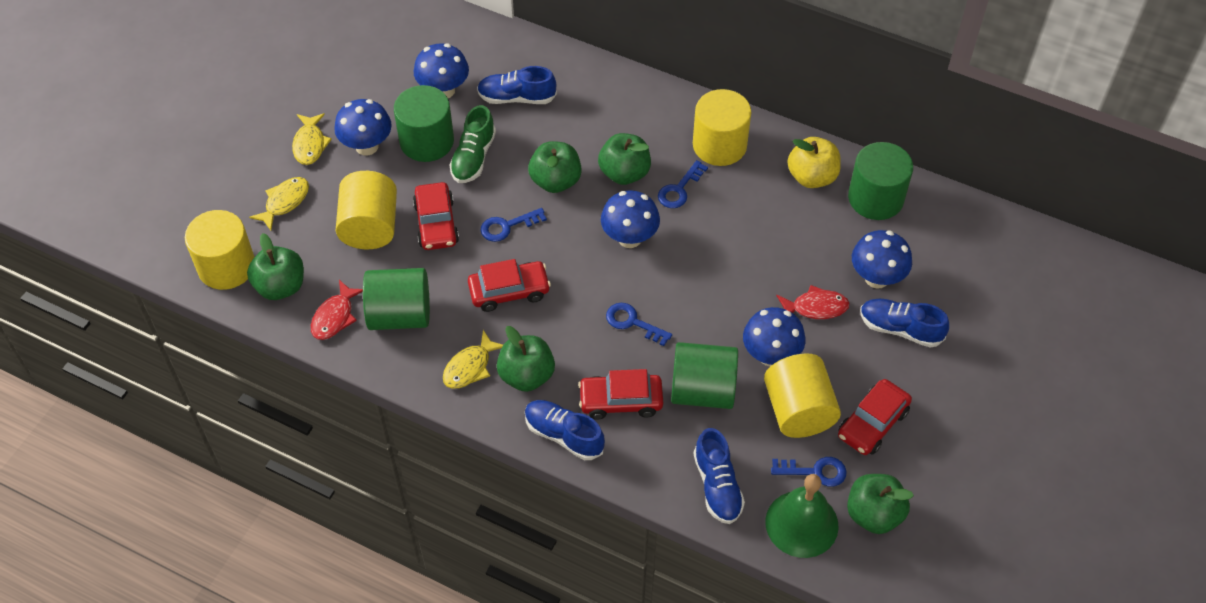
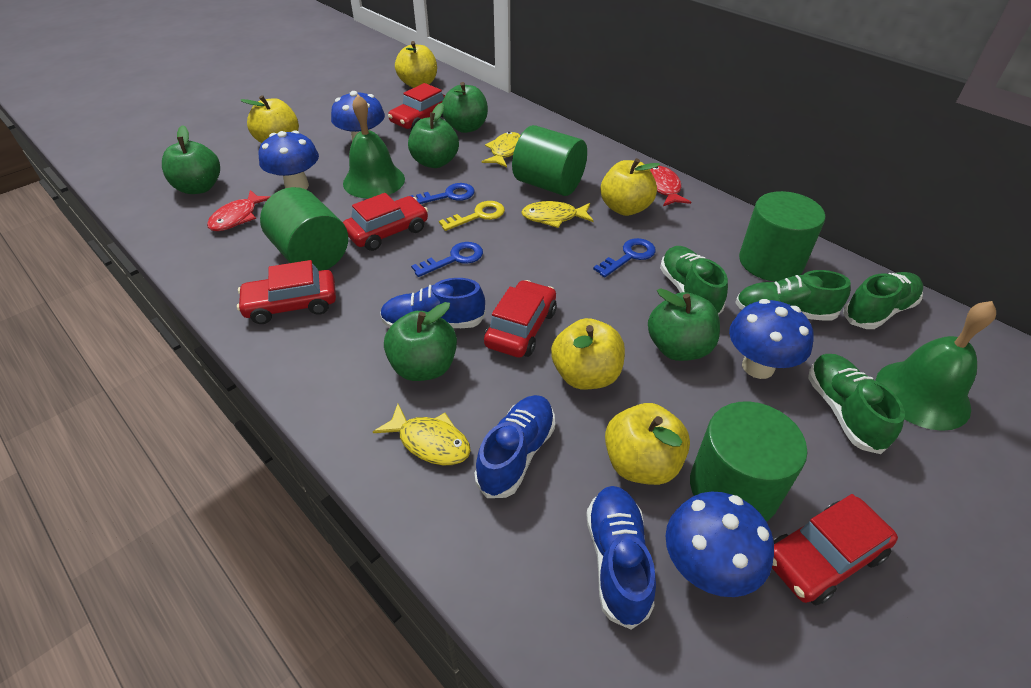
blue key: [480,208,547,242] [606,303,672,346] [658,160,708,208] [771,457,847,487] = 4 -> [411,183,475,204] [411,242,483,277] [593,238,656,277] = 3
blue mushroom: [334,99,392,156] [414,43,469,98] [601,190,660,248] [743,307,806,367] [852,230,912,289] = 5 -> [259,130,319,189] [331,91,385,141] [665,492,774,597] [729,299,814,379] = 4
blue shoe: [477,66,557,104] [525,400,605,460] [693,428,745,524] [860,299,949,348] = 4 -> [380,278,486,328] [475,395,555,498] [586,486,656,629] = 3
green bell: [765,474,839,558] = 1 -> [343,95,405,199] [876,301,996,431] = 2
green shoe: [449,105,496,183] = 1 -> [660,246,728,315] [735,270,851,320] [808,354,905,454] [843,272,923,329] = 4
red car: [413,182,459,250] [468,259,551,312] [578,369,663,420] [838,379,912,455] = 4 -> [237,260,336,324] [343,193,428,251] [388,83,445,129] [484,280,557,358] [772,494,898,605] = 5
yellow apple: [787,137,841,188] = 1 -> [240,95,299,143] [395,41,437,88] [551,318,625,390] [600,158,660,216] [605,403,690,485] = 5
yellow cylinder: [185,210,254,290] [336,171,397,249] [693,89,751,166] [764,353,841,438] = 4 -> none = 0
yellow key: none = 0 -> [439,201,505,231] = 1

